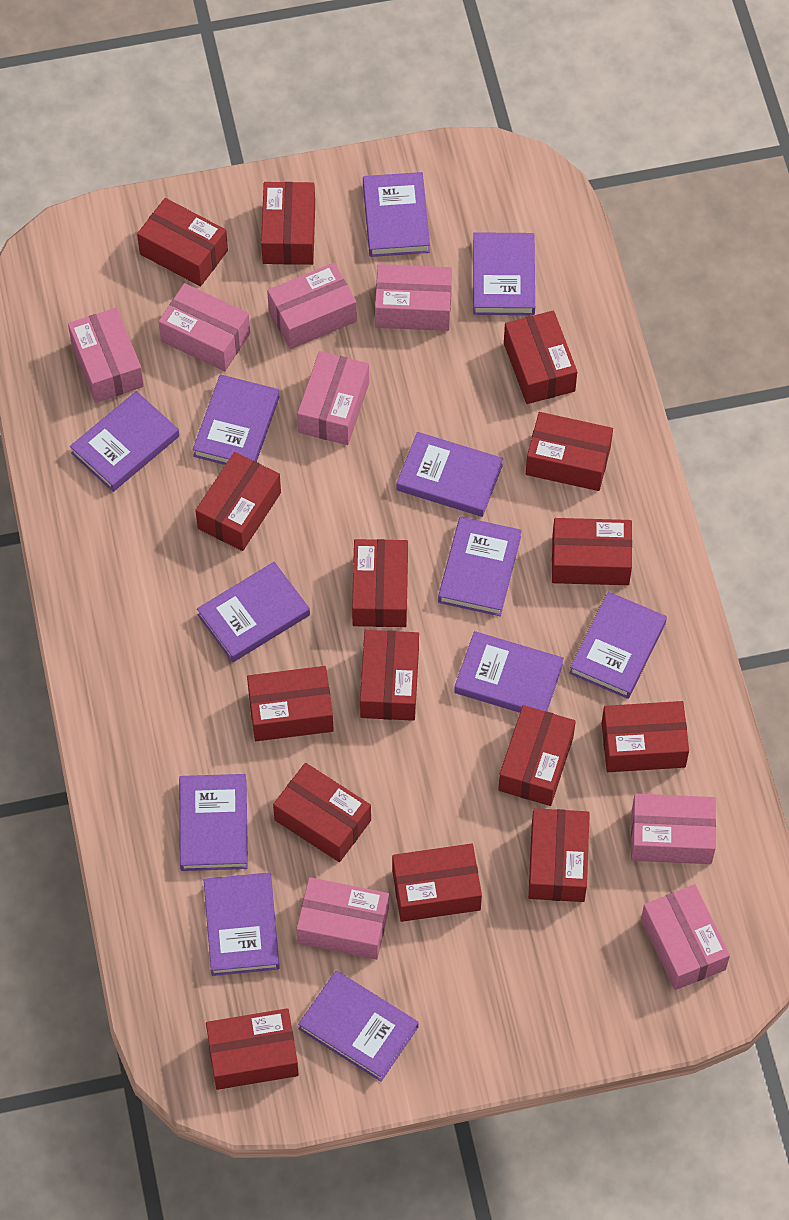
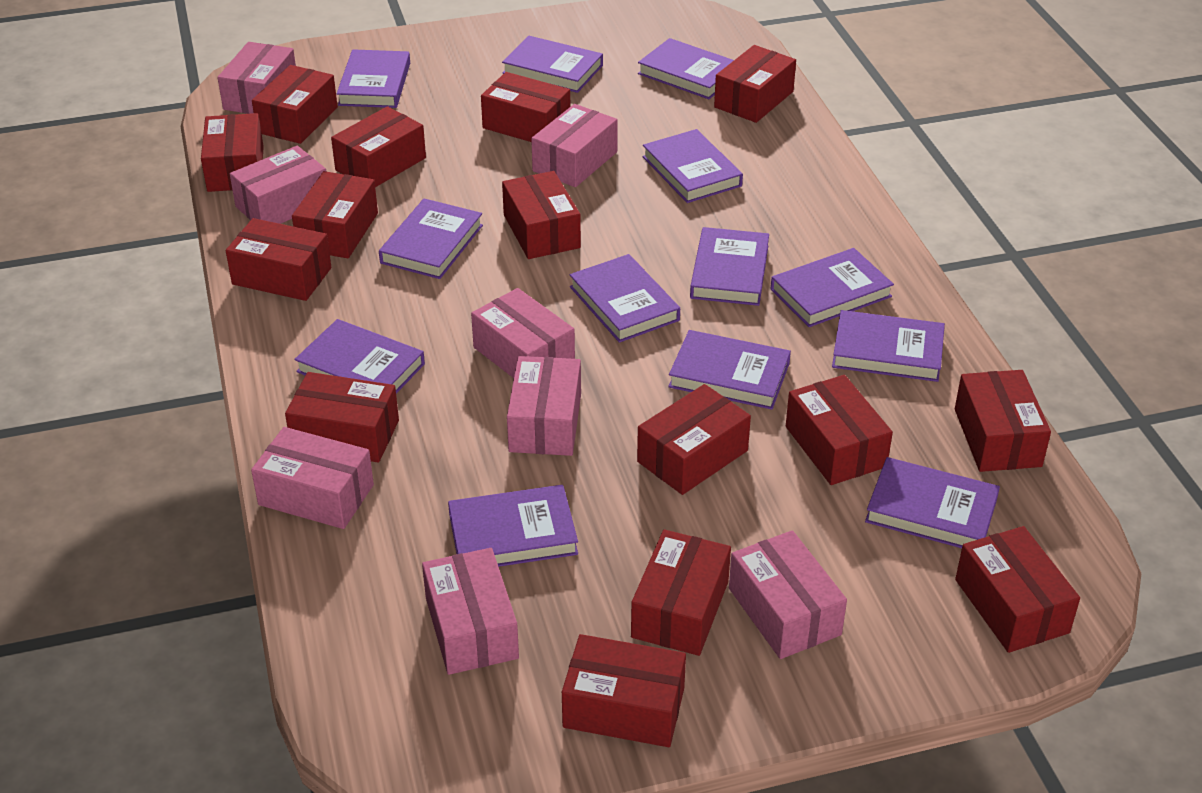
purple book: [70,391,179,492] [179,774,248,871] [193,374,280,465] [197,562,310,662] [204,872,280,976] [298,970,419,1082] [363,172,430,257] [397,432,503,517] [438,516,522,616] [454,631,564,713] [473,232,535,315] [569,592,667,699] = 12 -> [294,319,425,393] [337,49,410,108] [379,198,483,279] [448,485,578,567] [502,36,603,93] [570,254,680,343] [638,38,734,99] [643,129,743,203] [668,330,791,410] [690,227,769,306] [771,248,894,327] [832,310,945,382] [865,457,1000,548] = 13

